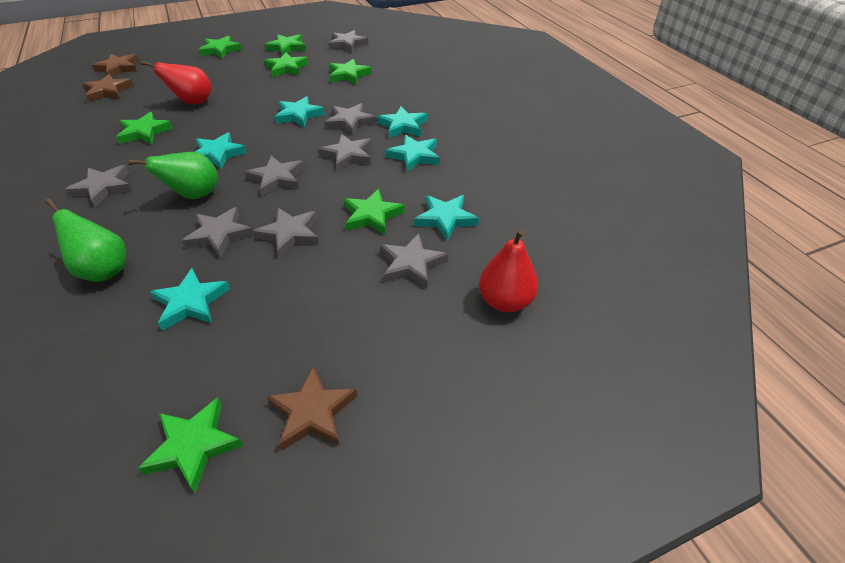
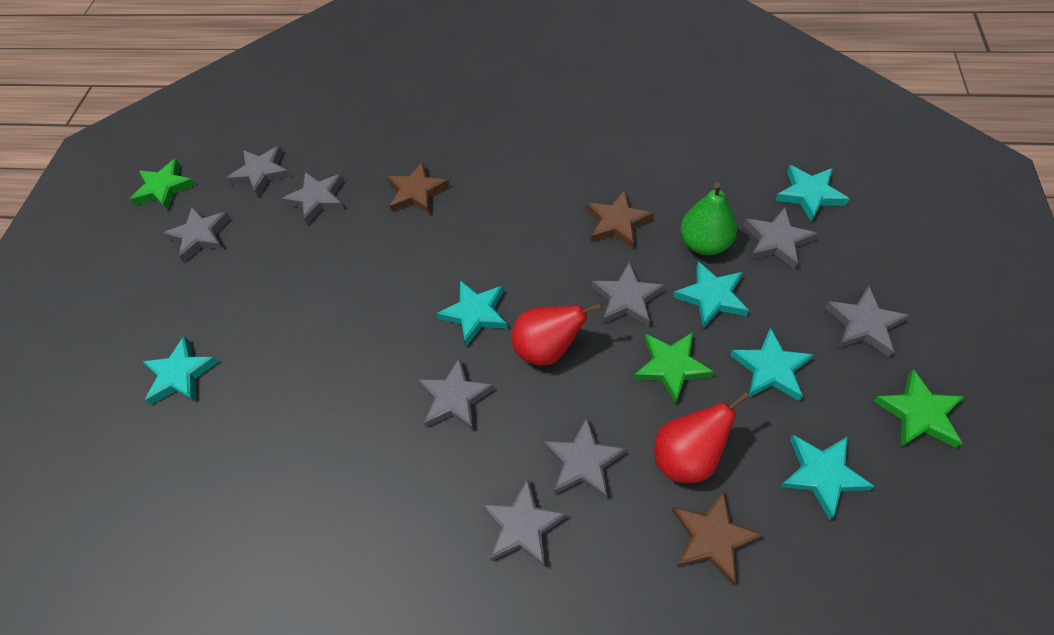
green pear: [45,198,126,282] [128,152,218,199] = 2 -> [681,183,737,255] = 1
green star: [116,112,173,144] [137,398,243,493] [198,36,242,59] [264,52,309,77] [265,34,306,55] [329,59,372,85] [344,189,405,235] = 7 -> [130,159,196,210] [634,332,714,404] [874,369,965,448] = 3
grey star: [65,165,132,207] [182,207,254,257] [245,156,304,196] [253,208,319,258] [319,134,372,171] [325,103,376,135] [329,30,368,52] [381,233,448,289] = 8 -> [163,206,231,262] [227,146,291,197] [282,172,344,225] [418,357,495,431] [482,478,567,567] [543,417,627,499] [592,262,665,326] [744,207,818,270] [824,286,910,357] = 9

